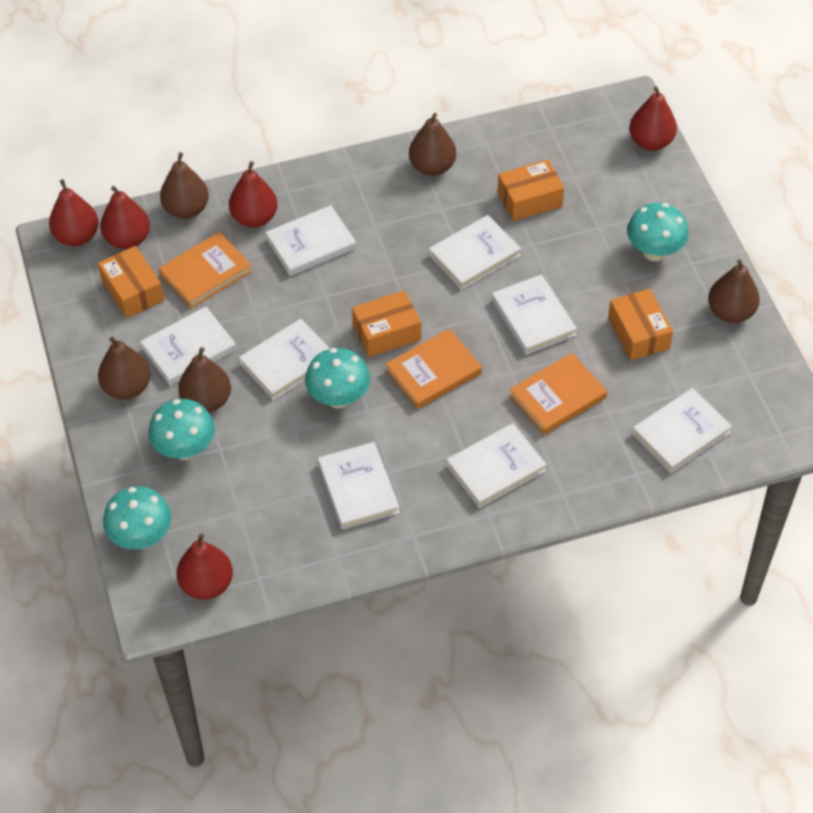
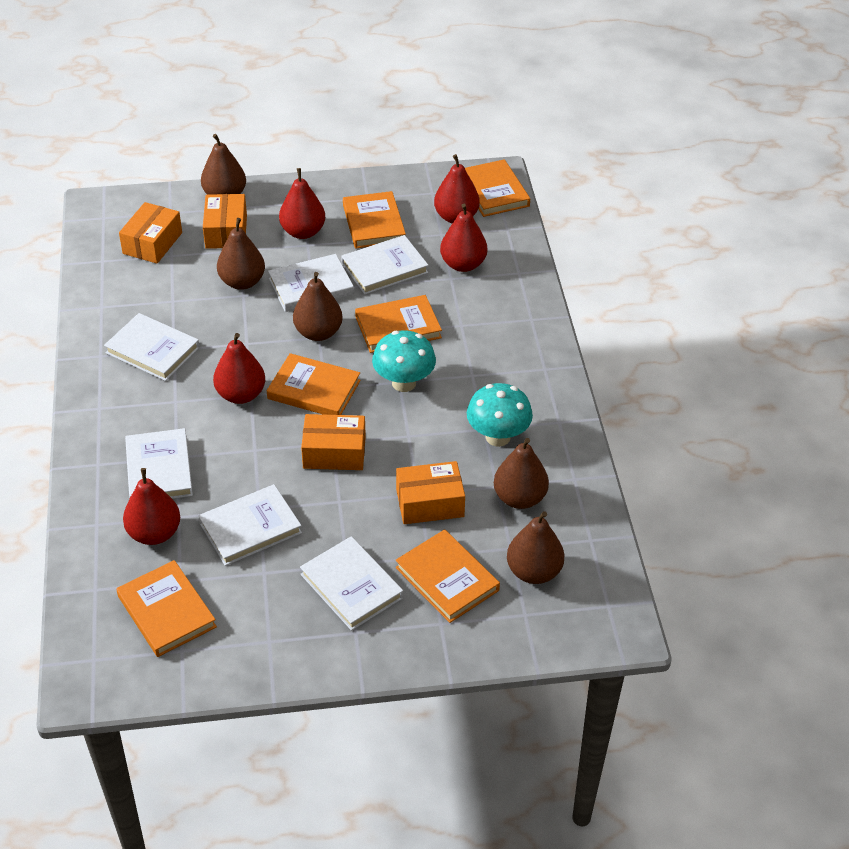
orange book: [159,232,252,309] [385,329,482,409] [509,353,607,435] = 3 -> [116,560,217,657] [267,353,361,415] [343,191,406,248] [355,295,442,353] [396,529,500,623] [465,159,530,217] = 6
turquoise mushroom: [103,486,172,549] [148,399,215,460] [305,348,370,409] [627,203,689,261] = 4 -> [372,330,436,392] [467,383,533,447] = 2
white book: [140,307,236,386] [239,319,330,400] [265,205,356,276] [318,442,400,530] [429,215,521,290] [446,423,547,508] [492,274,577,355] [632,388,732,473] = 8 -> [104,313,200,381] [125,428,193,499] [198,484,302,566] [268,254,354,312] [300,536,403,631] [341,235,429,295] = 6

